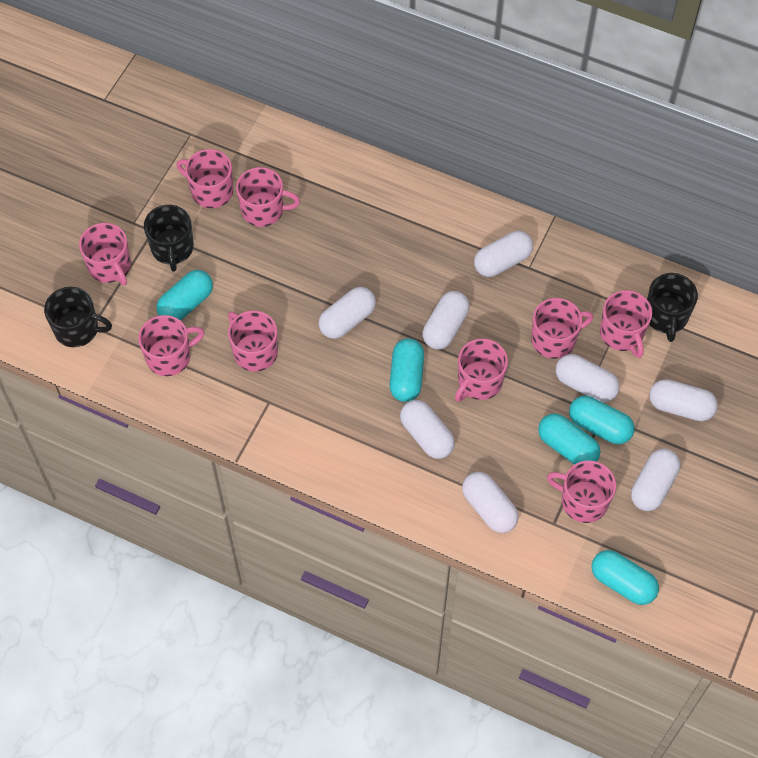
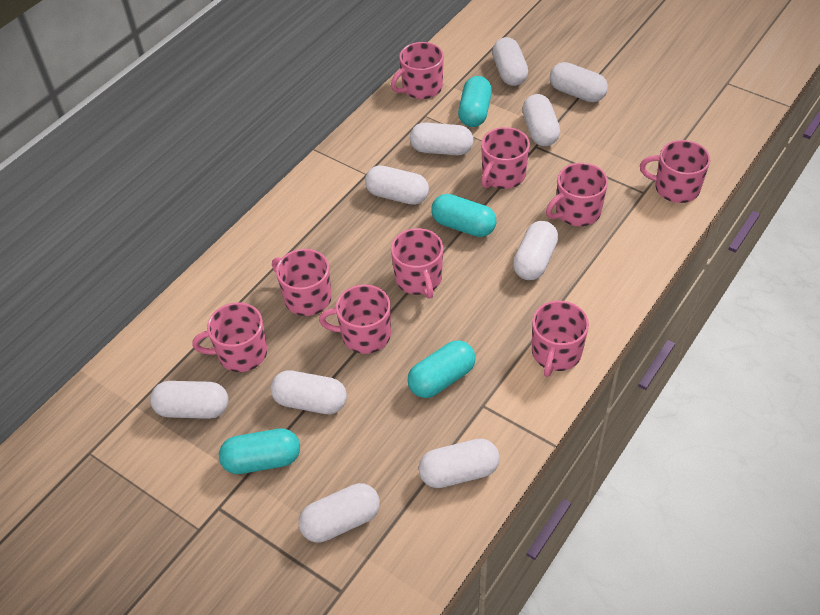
black mug: [44,287,112,347] [144,205,194,272] [647,273,698,342] = 3 -> none = 0
turquoise capsule: [157,270,213,321] [390,338,424,402] [538,413,600,465] [569,396,634,444] [591,550,659,605] = 5 -> [219,429,300,474] [407,340,476,398] [431,194,496,237] [458,76,492,127] = 4
white capsule: [318,287,376,339] [400,400,455,459] [423,291,469,350] [462,472,519,533] [474,231,533,277] [556,354,620,402] [631,448,680,511] [649,379,718,421] = 8 -> [150,381,228,419] [270,370,347,414] [299,483,380,543] [365,165,429,205] [410,123,473,155] [419,439,500,488] [492,37,528,86] [513,221,558,280] [522,94,560,146] [550,62,608,102] = 10

